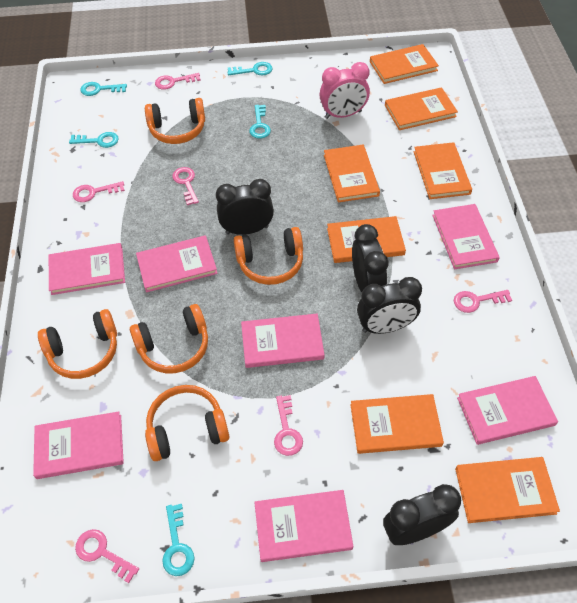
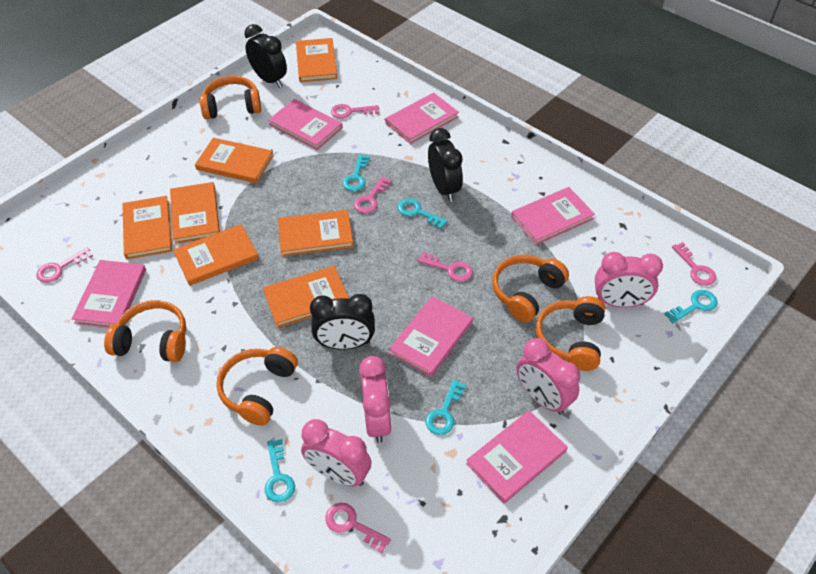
black clock: [216,179,274,235] [352,224,388,293] [357,277,422,334] [383,484,461,545] = 4 -> [245,24,287,88] [310,294,375,350] [428,128,463,202] = 3
pink book: [33,411,124,479] [49,243,125,295] [136,235,218,292] [241,314,325,368] [254,490,353,562] [432,204,500,269] [457,376,558,445] = 7 -> [72,260,146,328] [268,99,343,150] [385,93,459,144] [389,296,473,377] [466,410,567,503] [511,187,595,245] = 6
pink clock: [319,62,370,119] = 1 -> [301,419,372,486] [359,356,392,443] [516,338,580,415] [595,252,663,308] = 4

